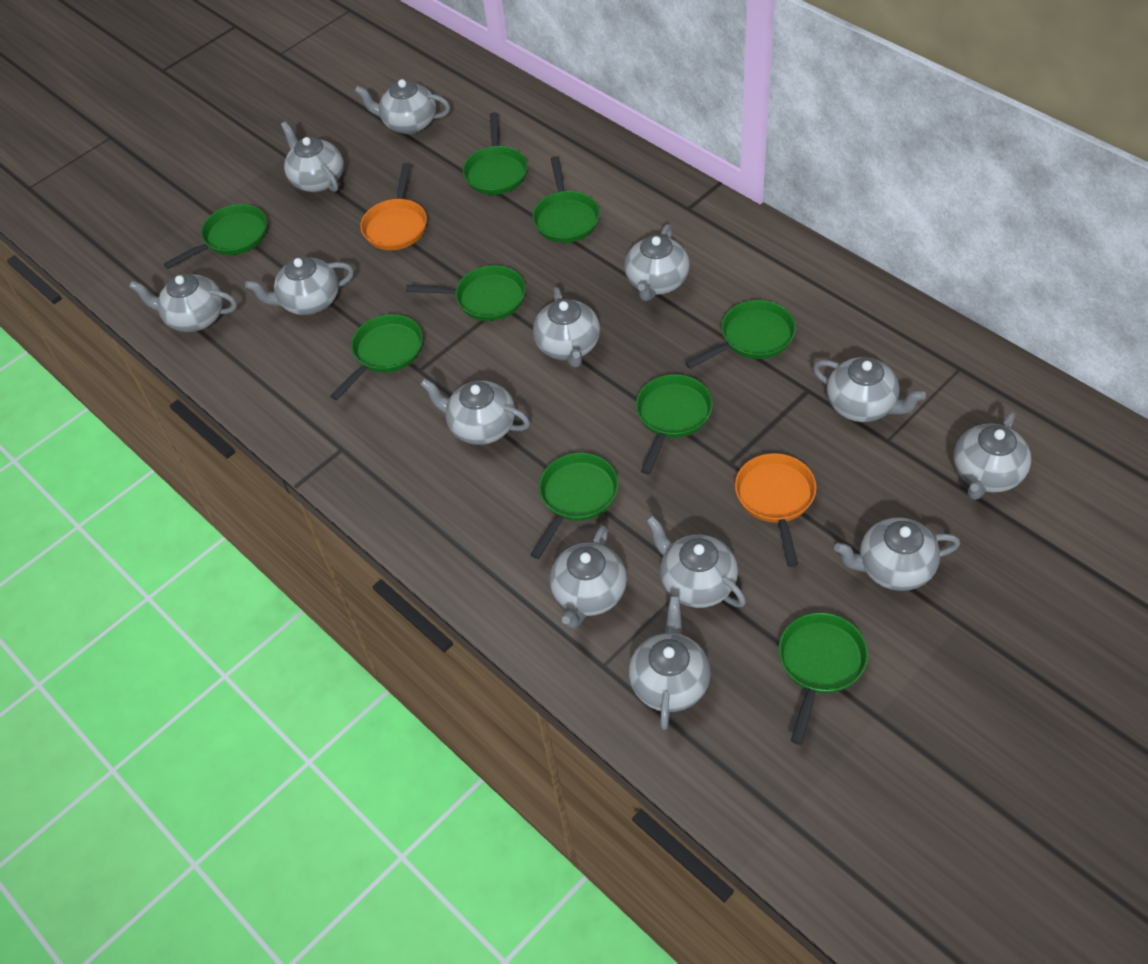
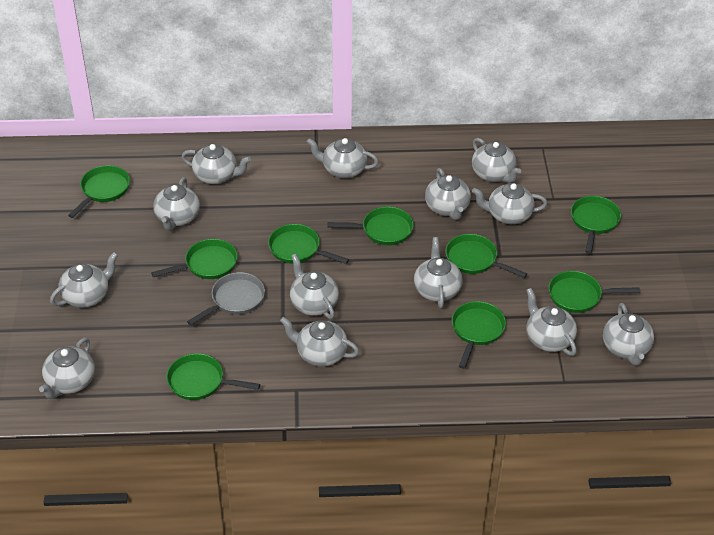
grey pan: none = 0 -> [187,272,265,325] = 1
orange pan: [360,163,427,250] [735,453,817,567] = 2 -> none = 0

